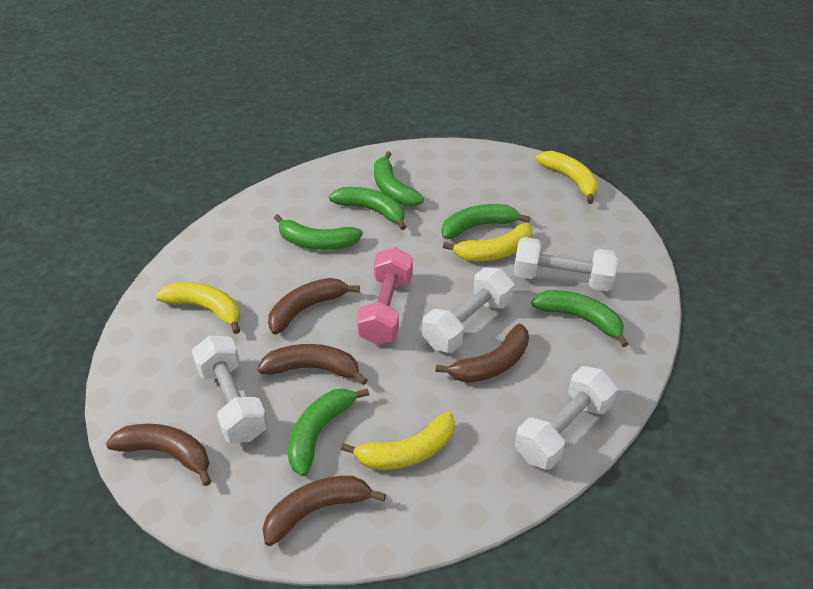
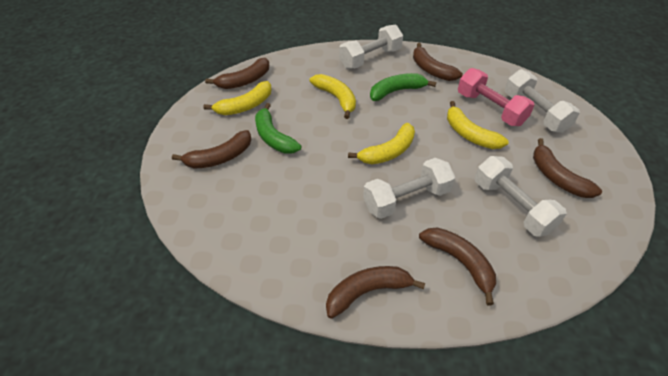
brown banana: [106,424,211,486] [258,344,368,385] [263,476,386,546] [268,278,360,334] [435,324,529,383] = 5 -> [172,130,251,168] [205,58,269,89] [326,266,425,319] [413,43,463,81] [419,227,496,306] [533,138,602,198] = 6
green banana: [274,214,363,250] [288,388,369,476] [329,187,406,230] [374,151,424,206] [442,204,530,239] [531,290,628,347] = 6 -> [255,103,301,154] [370,73,436,101] = 2

